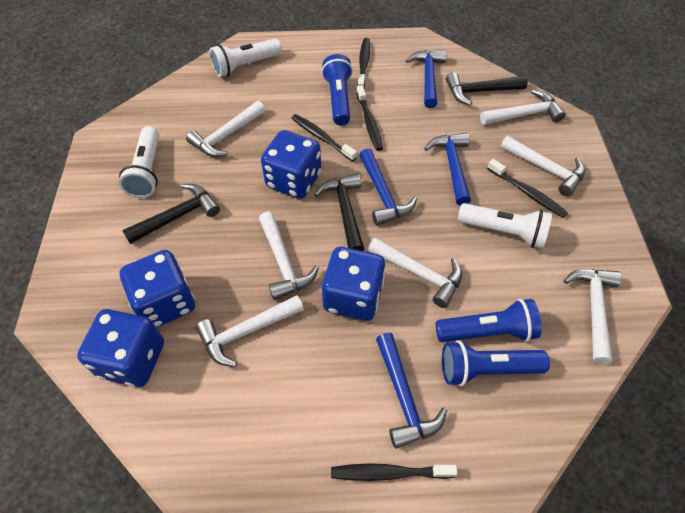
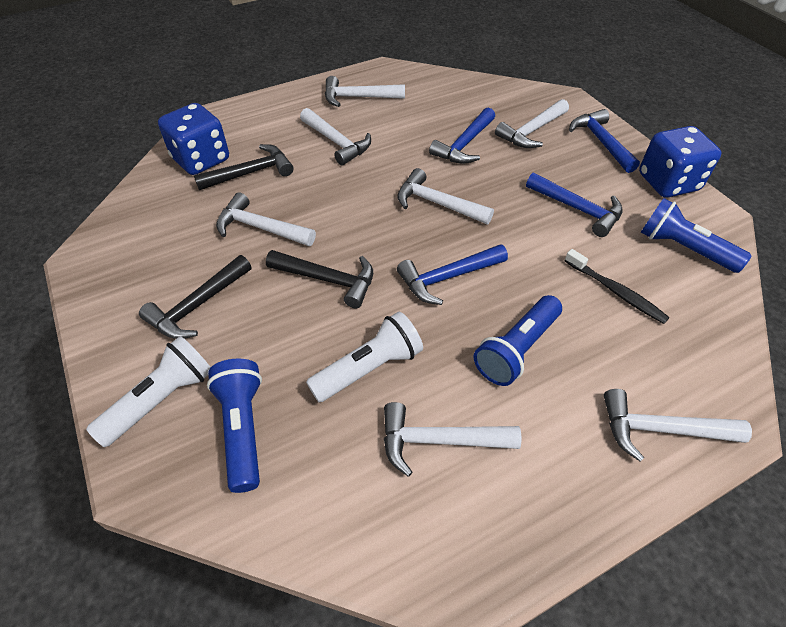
black toothbrush: [292,114,357,162] [331,463,457,481] [356,85,383,151] [357,38,370,88] [487,159,568,218] = 5 -> [565,249,670,324] = 1
blue dice: [77,309,164,387] [120,250,195,328] [261,130,321,199] [322,247,386,321] = 4 -> [158,103,229,175] [639,126,721,198] = 2
white flashlight: [119,126,159,198] [210,39,282,77] [458,203,552,249] = 3 -> [86,336,211,447] [306,312,423,402] = 2

